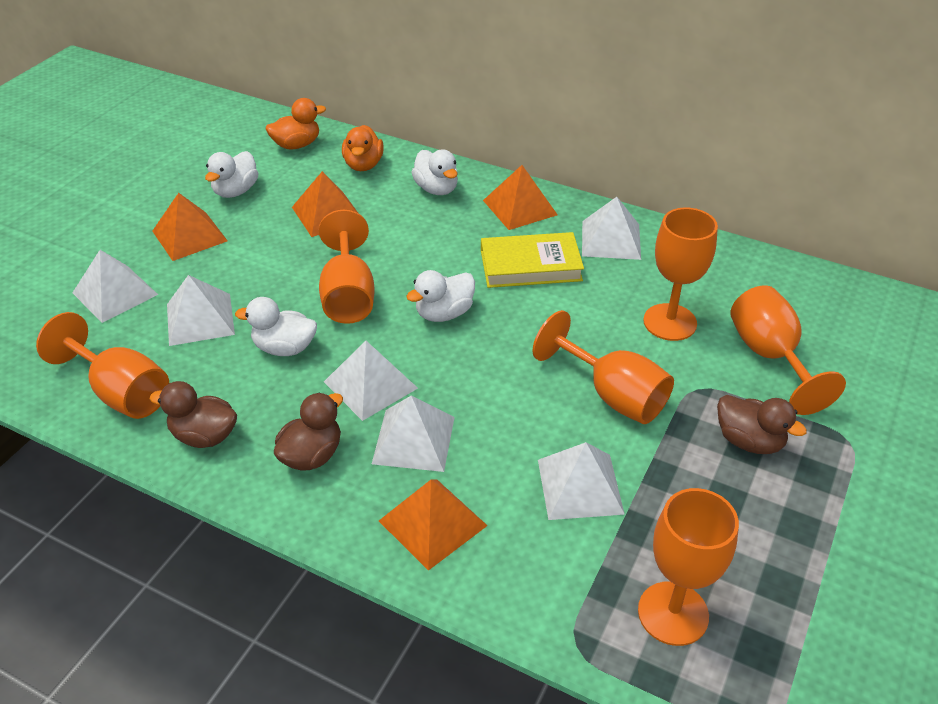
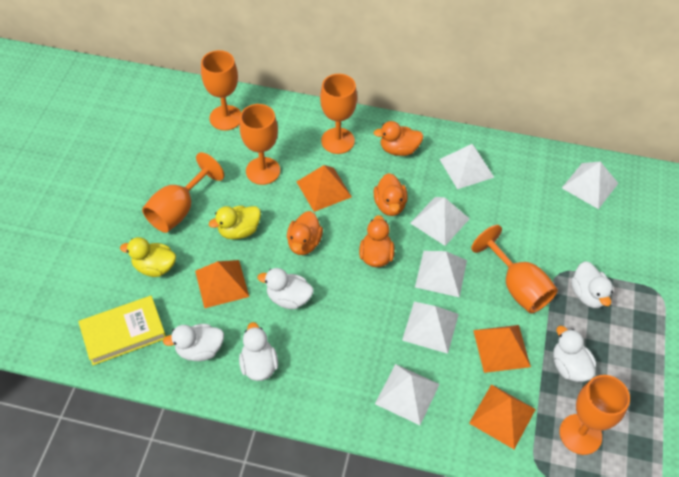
brown duck: [150,381,237,448] [274,393,343,471] [717,395,807,454] = 3 -> none = 0
orange duck: [266,98,326,150] [342,125,384,171] = 2 -> [287,211,323,255] [359,215,395,267] [373,121,424,156] [374,173,408,216] = 4
white duck: [205,151,258,198] [235,297,317,356] [406,270,475,322] [411,150,458,195] = 4 -> [163,324,224,361] [239,322,278,381] [257,268,313,309] [553,326,596,382] [571,261,613,308] = 5
yellow duck: none = 0 -> [120,237,176,277] [209,206,261,239] = 2

